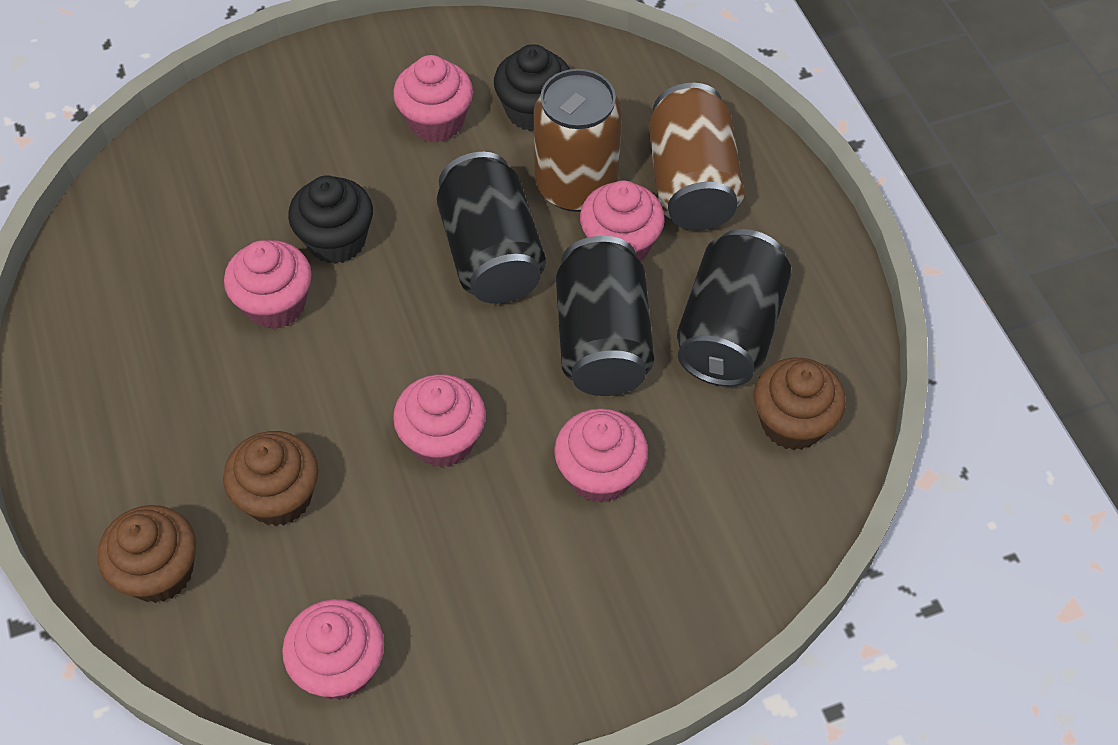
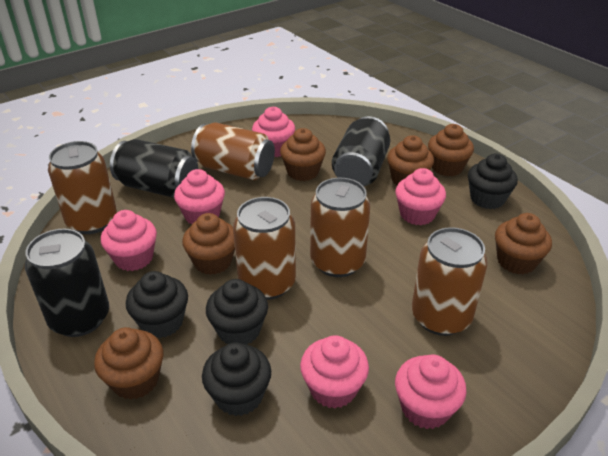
black cupcake: [288,175,373,264] [494,44,570,131] = 2 -> [126,271,188,338] [202,343,271,416] [206,279,268,345] [468,154,518,209] = 4
brown can: [534,69,622,212] [648,83,745,230] = 2 -> [48,141,117,234] [191,122,275,180] [233,197,296,300] [310,178,370,277] [412,227,488,336] = 5
brown cupcake: [98,505,196,603] [223,431,318,526] [754,357,846,450] = 3 -> [94,327,163,400] [182,213,235,275] [280,128,326,181] [387,135,434,185] [428,124,474,176] [495,213,552,274] = 6

